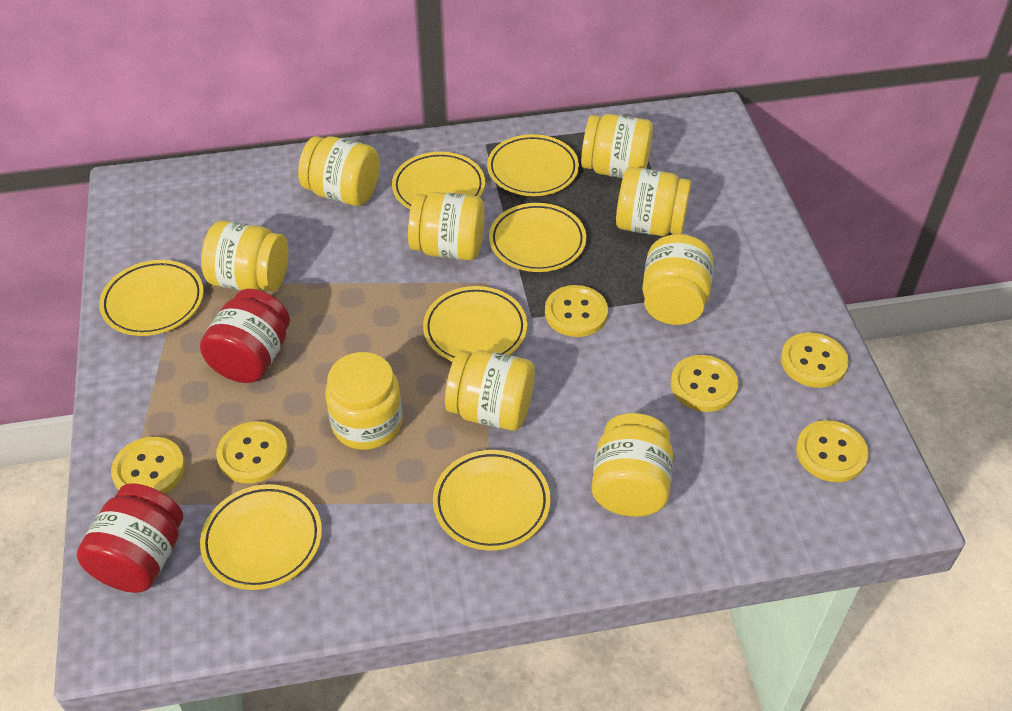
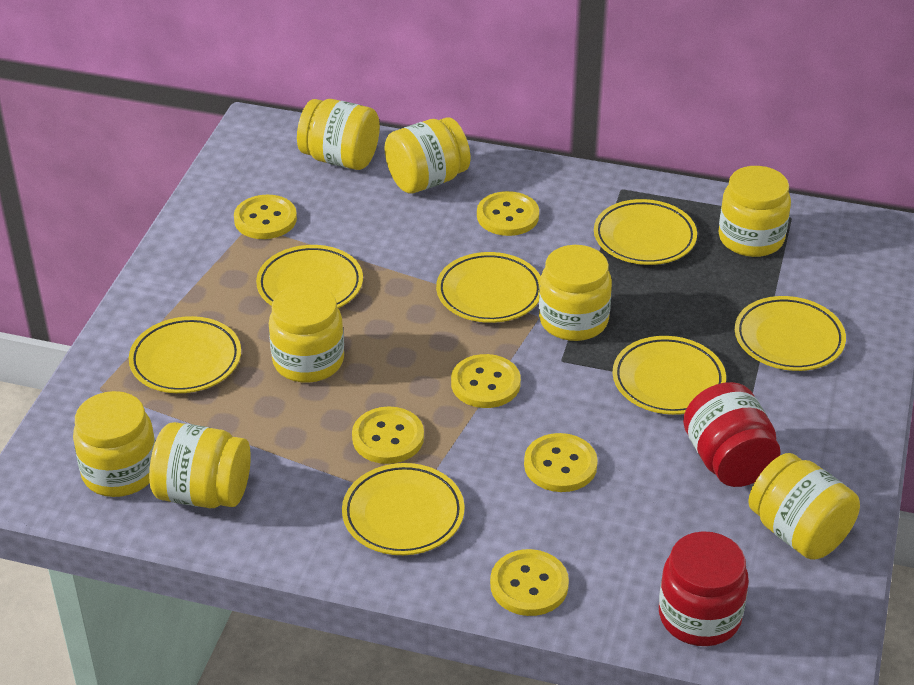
yellow jar: [201,221,289,291] [298,136,380,206] [325,352,403,450] [408,192,485,261] [445,350,535,431] [581,114,653,178] [591,413,673,517] [616,167,691,236] [642,234,713,325] = 9 -> [73,391,155,497] [149,422,251,508] [269,284,344,383] [297,99,380,170] [385,118,470,194] [539,245,612,341] [718,166,791,257] [748,453,860,560] = 8

